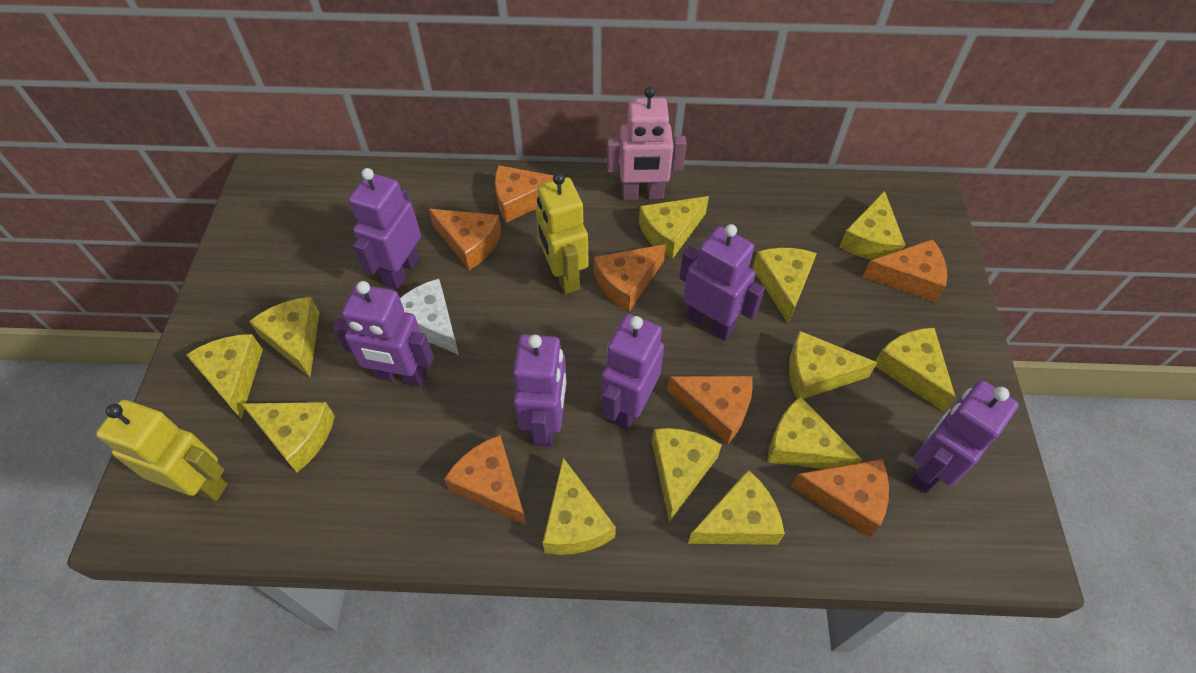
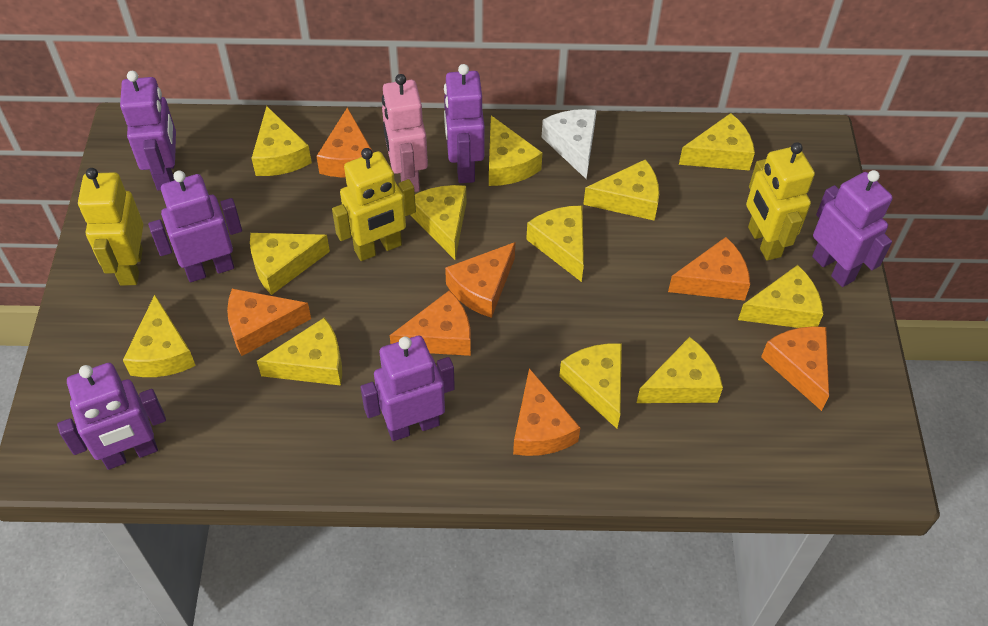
yellow robot: [96,400,227,501] [536,173,589,294] = 2 -> [78,168,143,286] [332,148,416,261] [746,142,815,261] = 3

